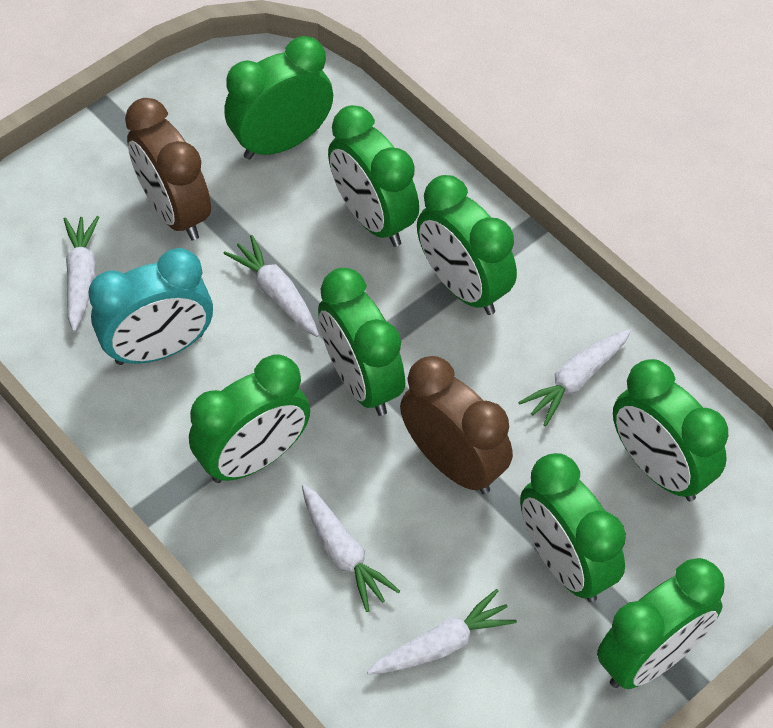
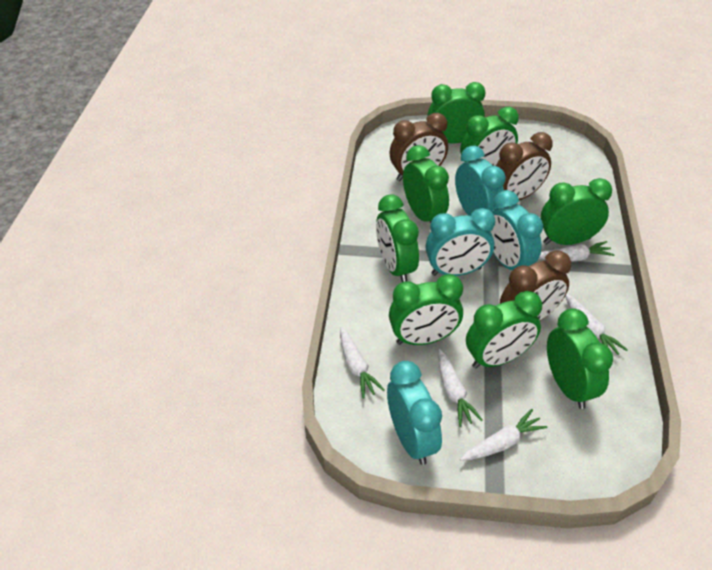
brown clock: [125,98,211,241] [400,356,513,494] = 2 -> [390,113,448,181] [496,132,553,200] [500,251,571,321] = 3
turquoise clock: [88,248,213,365] = 1 -> [387,361,442,465] [426,208,495,276] [455,145,506,216] [491,190,543,270] = 4

